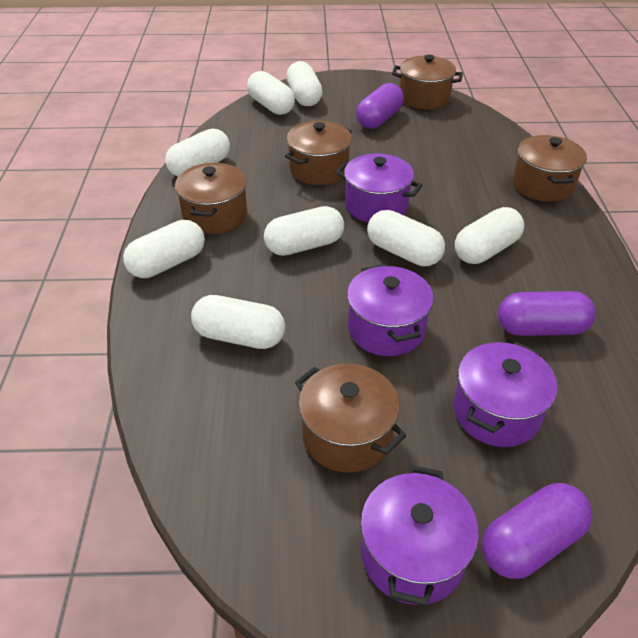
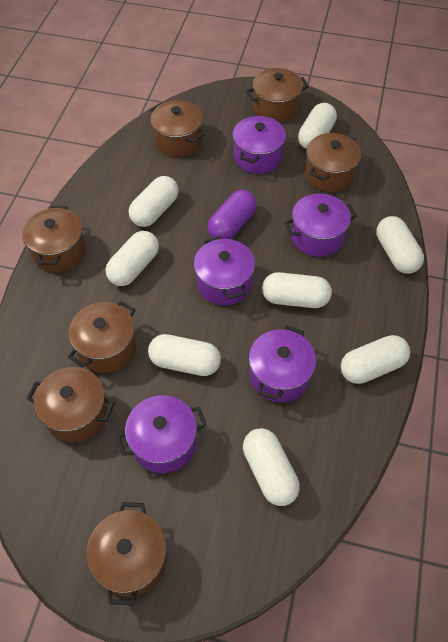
brown pot: [175,163,247,234] [285,121,352,185] [295,364,406,473] [392,55,463,109] [513,135,587,202] = 5 -> [22,206,86,272] [27,367,115,443] [68,301,136,373] [86,502,167,605] [150,100,204,157] [246,68,309,122] [305,133,361,192] = 7
purple capsule: [356,83,404,129] [482,483,592,579] [498,291,596,336] = 3 -> [208,190,257,239] = 1
purple pot: [336,154,423,223] [347,265,434,356] [360,465,479,606] [453,342,557,447] = 4 -> [116,395,207,473] [194,236,255,305] [232,115,286,174] [249,325,316,402] [284,194,357,257] = 5

